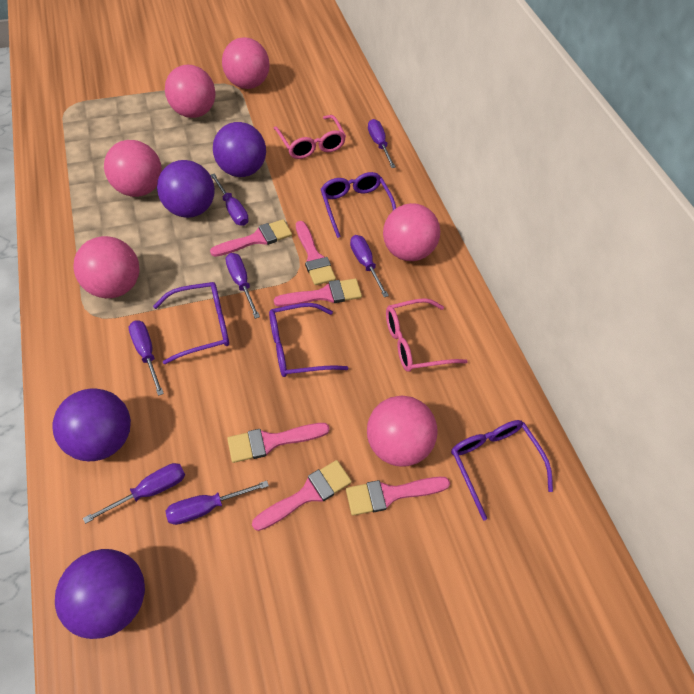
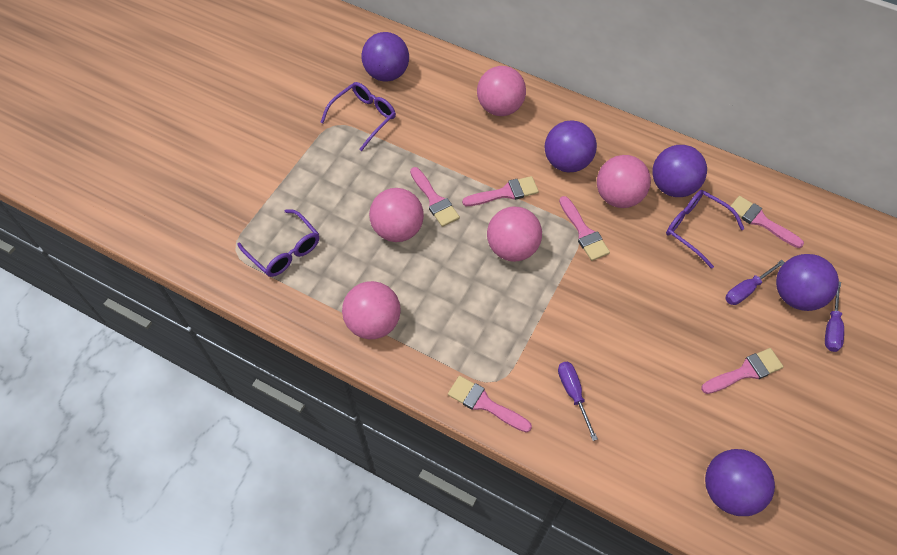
pink ball: [73,236,140,298] [104,140,162,197] [165,65,216,118] [222,37,270,89] [367,395,438,467] [383,203,440,261] = 6 -> [342,281,401,339] [369,188,424,242] [477,66,526,116] [487,207,542,262] [597,155,651,208] = 5
pink glasses: [273,115,346,159] [386,298,468,372] = 2 -> none = 0
purple ball: [53,389,131,461] [55,549,145,639] [157,160,215,218] [213,122,266,177] = 4 -> [361,32,409,82] [545,120,597,172] [652,145,707,197] [705,449,775,516] [776,254,839,311] = 5
purple glasses: [153,282,229,364] [269,303,348,377] [321,172,396,238] [451,420,553,520] = 4 -> [237,209,319,277] [320,82,396,151] [666,190,744,269] = 3
purple screwdriver: [83,463,185,524] [129,320,164,396] [165,481,269,525] [211,173,249,226] [226,253,260,319] [350,235,389,297] [368,119,396,168] = 7 -> [558,362,598,441] [725,260,785,305] [825,282,844,352] = 3

